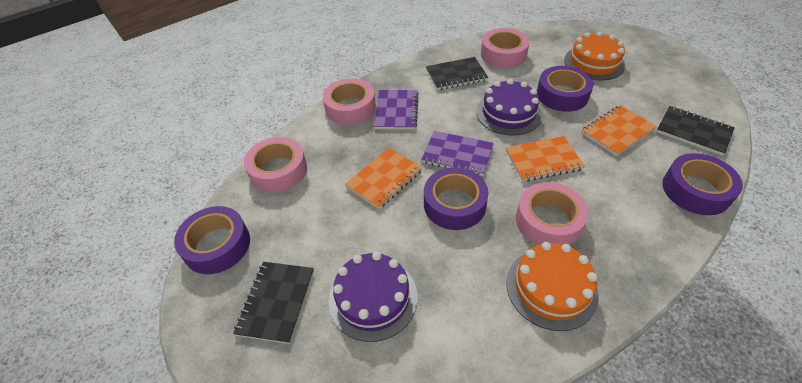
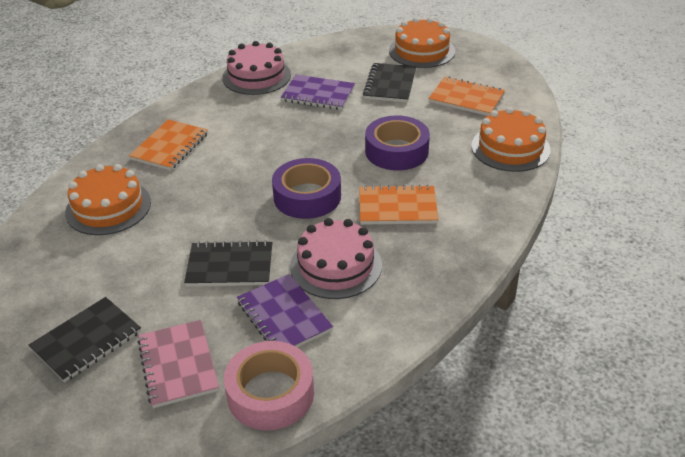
orange cake: [506,242,599,331] [564,32,625,81] = 2 -> [65,164,151,235] [389,17,455,68] [471,107,551,172] = 3
pink cake: none = 0 -> [222,41,291,95] [290,218,382,299] = 2
pink notebook: none = 0 -> [137,320,219,408] = 1
pink tape: [244,137,307,193] [323,78,376,125] [481,28,530,68] [516,182,589,245] = 4 -> [224,341,314,430] = 1
purple cake: [329,252,417,342] [476,79,542,136] = 2 -> none = 0
purple tape: [174,206,250,274] [424,167,489,230] [537,66,594,112] [662,153,743,215] = 4 -> [272,158,341,219] [365,115,430,171] = 2

